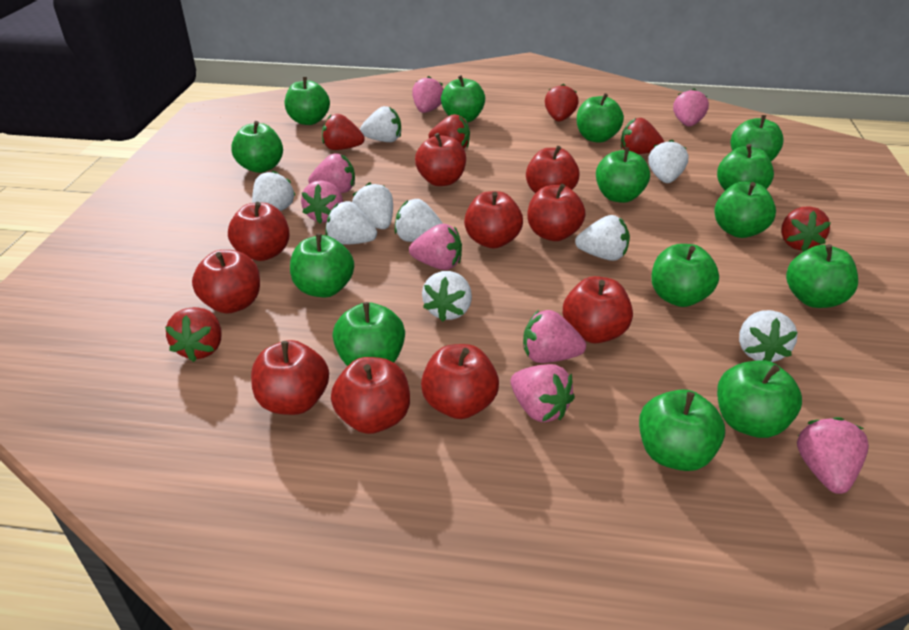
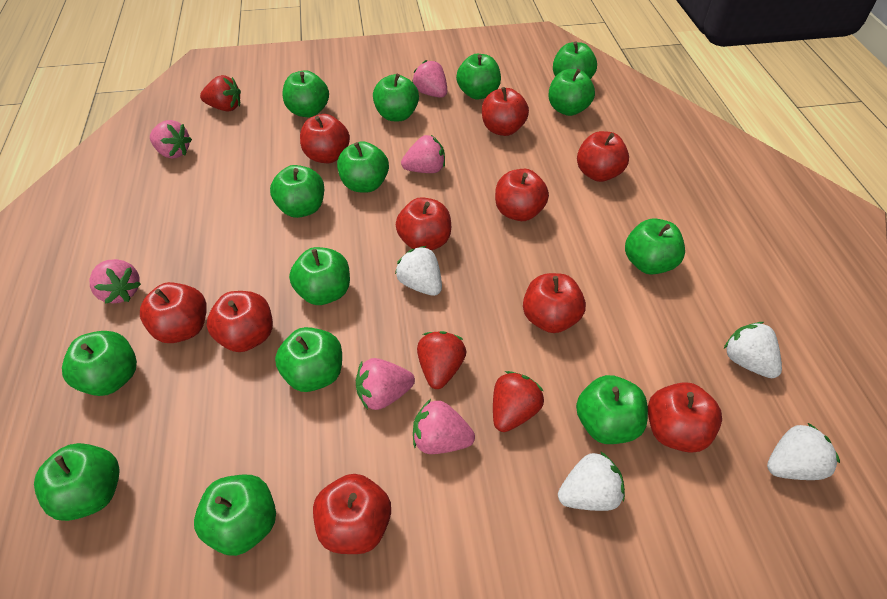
pink strawberry: [301,180,343,224] [308,153,355,193] [409,224,462,270] [412,76,444,113] [511,364,575,422] [523,310,586,363] [673,88,709,127] [797,417,869,494] = 8 -> [90,259,141,304] [150,120,192,159] [356,358,415,410] [401,135,445,173] [412,60,447,98] [413,399,475,454] = 6
red strawberry: [165,307,222,362] [322,114,365,150] [429,114,470,148] [545,84,579,122] [621,118,664,154] [781,206,831,252] = 6 -> [200,75,241,112] [417,331,466,389] [493,371,544,432] = 3
white strawberry: [252,170,296,211] [325,201,377,245] [352,182,393,229] [360,106,401,142] [395,199,443,242] [422,271,472,322] [575,215,630,261] [648,140,688,183] [739,310,798,362] = 9 -> [395,246,442,296] [558,451,625,511] [724,322,782,378] [767,423,840,480] = 4

